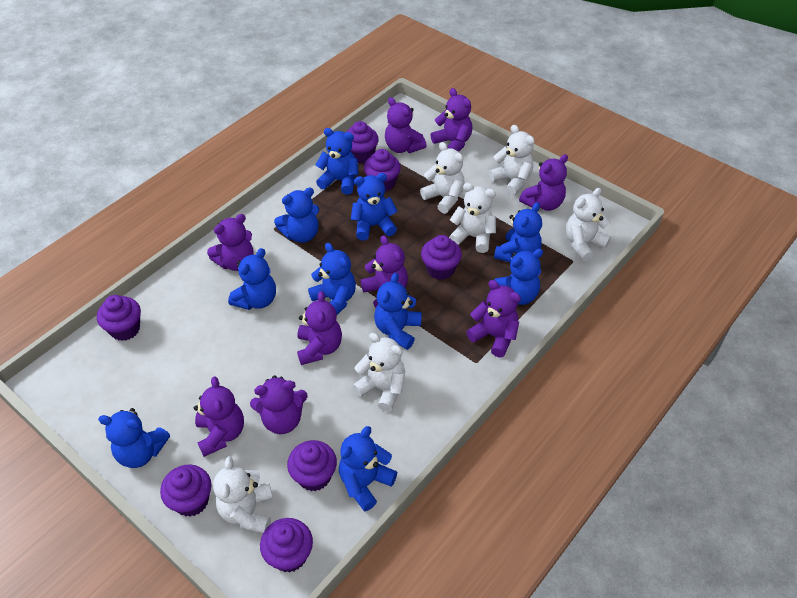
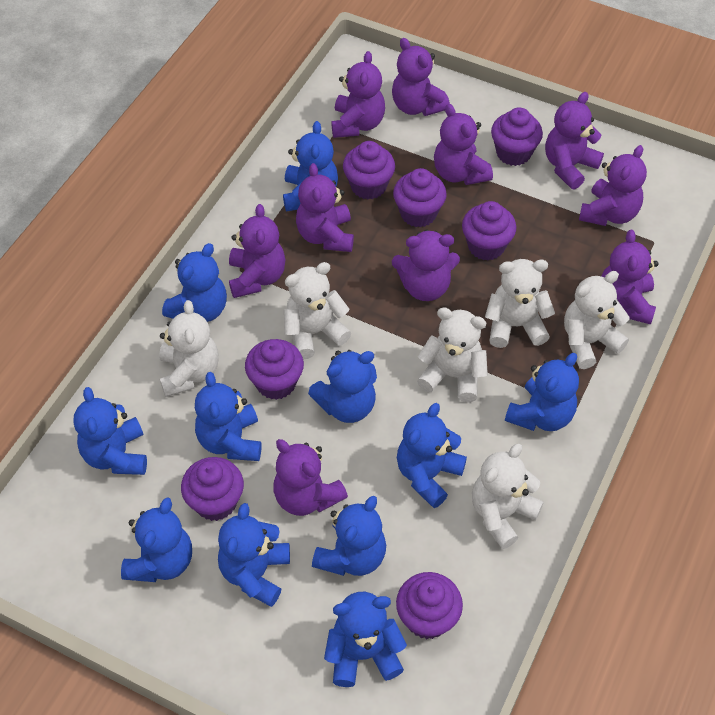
blue teddy bear: [98,408,170,468] [228,248,276,310] [274,188,319,243] [308,243,356,315] [316,128,359,195] [339,426,397,511] [351,173,398,240] [374,273,422,350] [490,249,543,305] [494,202,542,262] = 10 -> [73,387,147,475] [121,497,192,582] [162,243,227,322] [195,372,262,461] [218,503,290,607] [283,121,338,212] [308,350,377,423] [312,496,386,576] [324,592,407,687] [397,403,467,508] [505,353,579,431] = 11
purple teddy bear: [194,376,244,457] [207,214,253,271] [250,375,308,434] [297,291,342,365] [361,235,408,308] [385,97,427,153] [431,88,472,152] [466,280,521,358] [519,154,568,211] = 9 -> [229,204,286,298] [273,439,348,516] [296,163,354,252] [331,51,385,138] [392,38,450,116] [392,229,460,301] [434,104,493,185] [545,92,604,189] [579,145,647,226] [601,230,659,324] = 10

